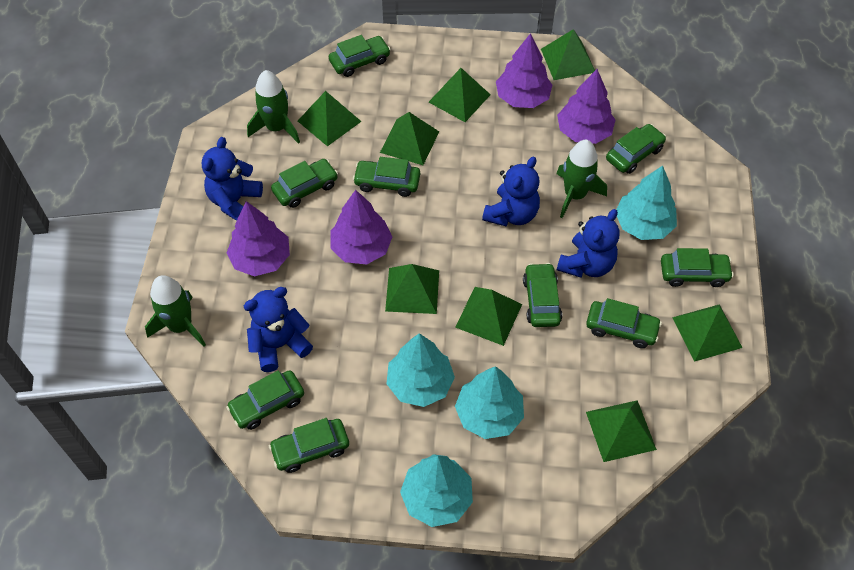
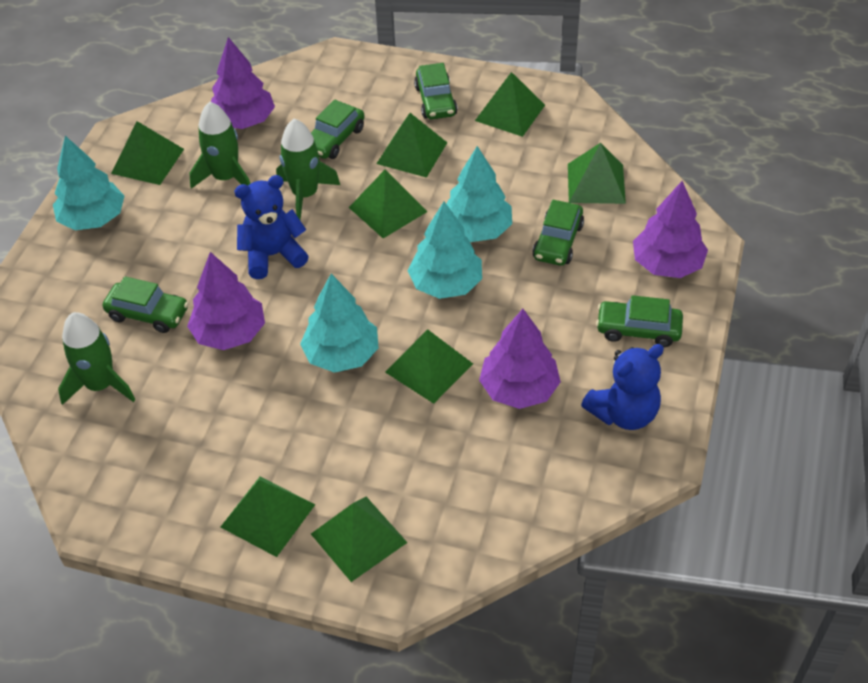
blue teddy bear: [202,137,263,221] [244,287,313,372] [482,157,540,227] [557,209,619,278] = 4 -> [234,175,309,279] [581,344,664,430] = 2
green car: [226,370,304,430] [269,418,349,473] [271,159,338,208] [329,35,391,77] [353,157,420,197] [523,263,562,327] [586,298,662,348] [606,124,666,174] [661,248,734,287] = 9 -> [103,276,188,333] [311,100,365,159] [414,63,457,119] [532,200,584,266] [596,295,683,347] = 5

